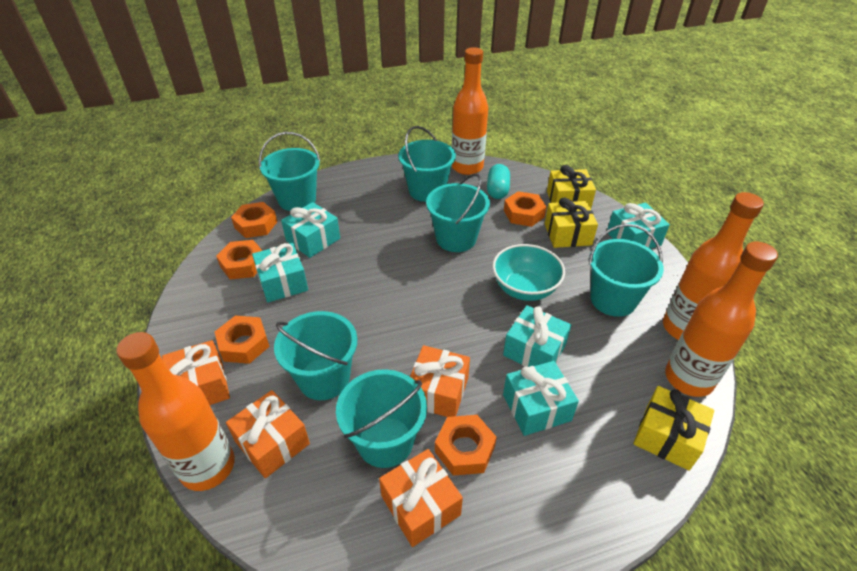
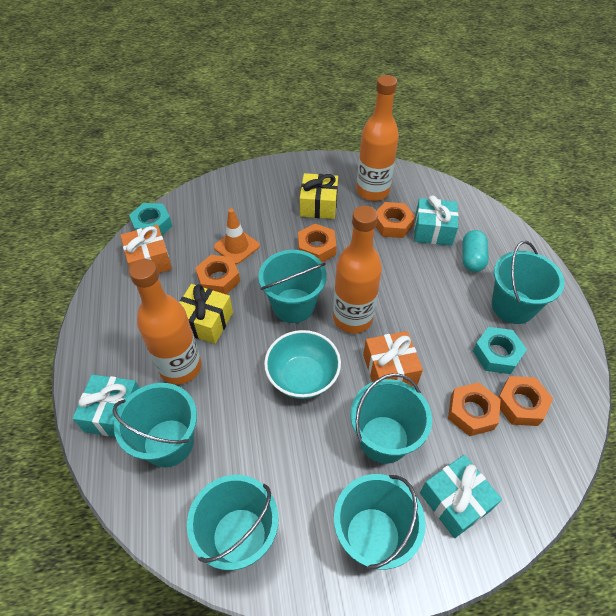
orange bottle: [116,332,235,491] [452,47,488,175] [663,192,764,340] [665,241,778,397] = 4 -> [129,259,201,385] [333,206,382,333] [356,75,399,201] = 3
orange gift: [162,340,230,405] [226,390,310,478] [379,449,463,547] [410,345,470,417] = 4 -> [120,225,172,273] [363,331,423,386] = 2
orange traffic cone: none = 0 -> [214,209,260,264] = 1
turquoise gift: [252,243,308,302] [281,202,340,258] [503,305,571,367] [503,361,579,436] [607,203,670,249] = 5 -> [73,374,139,437] [414,195,458,246] [420,455,502,538] = 3
turquoise nut: none = 0 -> [129,203,172,235] [473,327,527,374] = 2
yellow gift: [545,198,598,248] [547,165,596,208] [633,386,714,471] = 3 -> [179,284,233,344] [300,173,338,219] = 2

